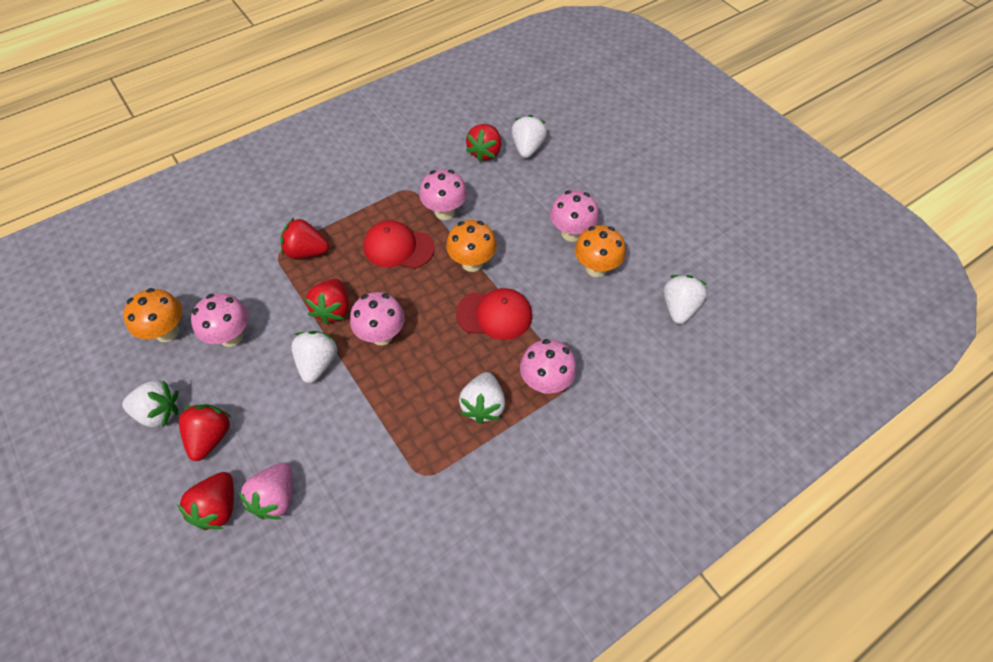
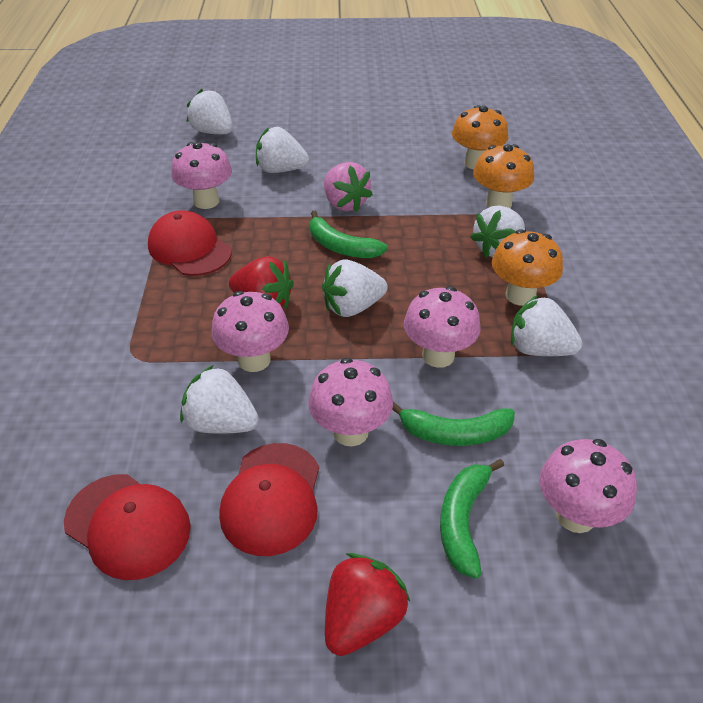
green banana: none = 0 -> [310,211,388,258] [392,402,515,446] [440,459,504,579] = 3
red cap: [364,220,435,269] [456,288,532,340] = 2 -> [64,474,191,580] [148,210,232,276] [219,443,319,556] = 3
red strawberry: [177,472,234,530] [179,404,231,461] [281,218,329,259] [305,279,349,325] [466,124,501,162] = 5 -> [229,256,294,308] [325,553,410,656] = 2
white strawberry: [122,380,178,427] [291,331,337,383] [459,372,505,424] [511,115,547,158] [663,275,707,324] = 5 -> [180,365,259,434] [187,89,233,134] [256,127,309,173] [322,259,388,317] [470,206,525,258] [511,295,582,356] = 6

